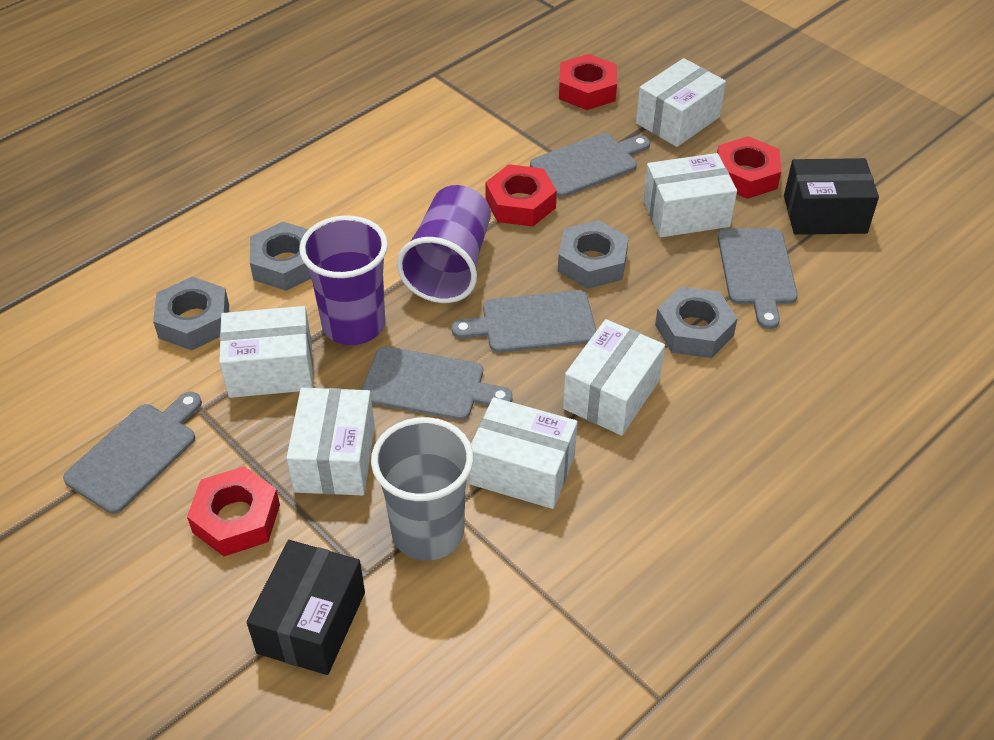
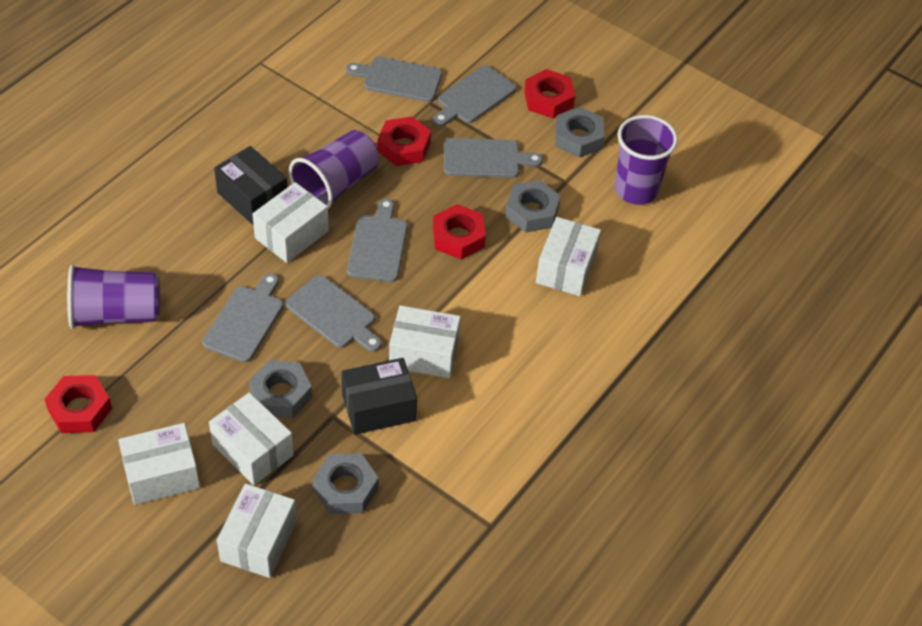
grey cup: [371,417,474,561] = 1 -> none = 0
grey cutting board: [63,392,202,514] [361,347,513,420] [452,290,597,353] [530,133,650,197] [718,228,798,329] = 5 -> [202,273,284,362] [285,275,382,352] [346,57,442,102] [347,199,407,282] [433,65,516,126] [444,138,543,178] = 6
purple cup: [299,215,388,345] [397,185,491,303] = 2 -> [67,264,160,329] [289,130,379,209] [615,115,678,205] = 3

